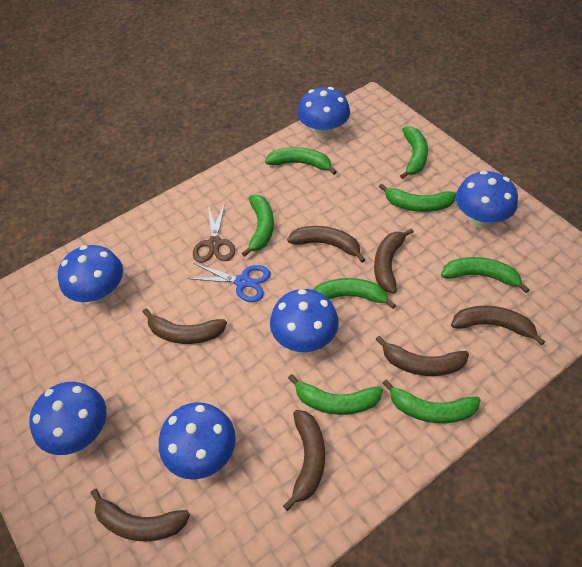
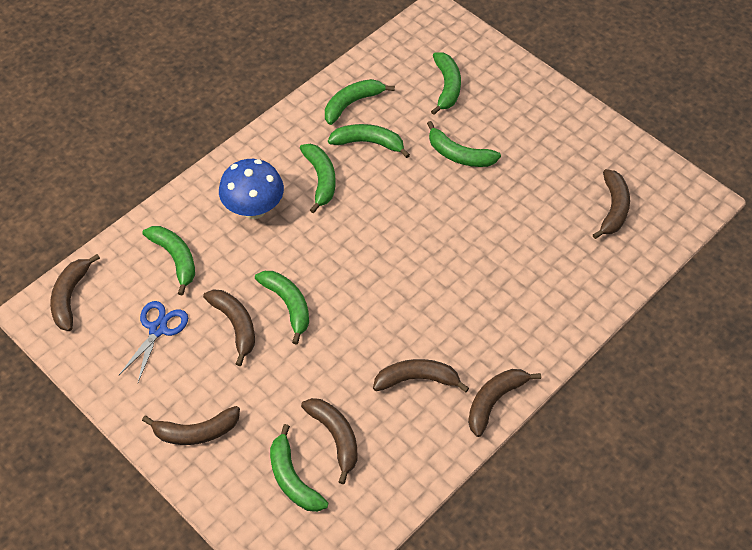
blue mushroom: [29,382,106,455] [58,245,123,304] [159,402,236,480] [270,289,339,352] [297,87,350,140] [456,171,518,229] = 6 -> [219,159,284,219] = 1
brown scissors: [193,203,235,263] = 1 -> none = 0

